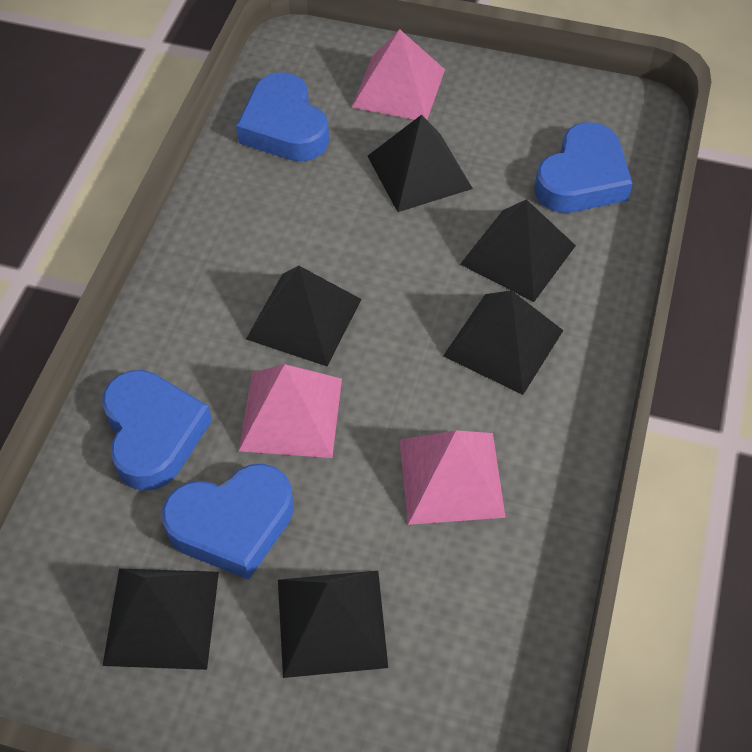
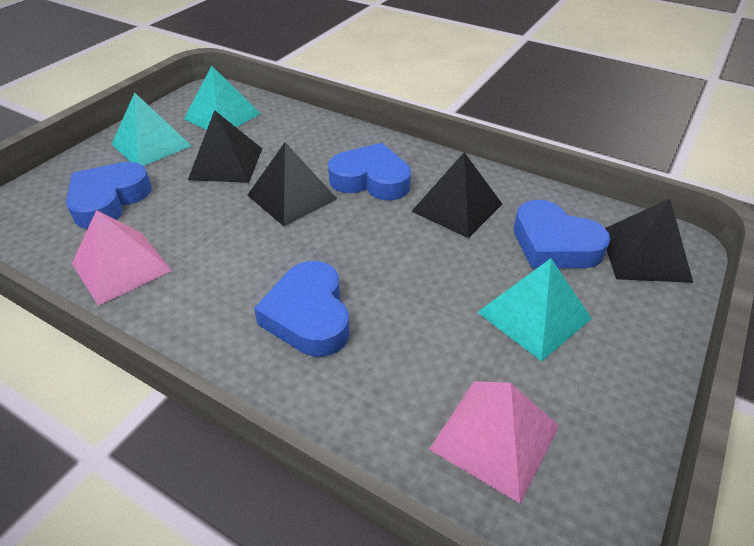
black pyramid: [103,568,219,670] [246,266,361,366] [278,571,388,678] [368,115,473,212] [443,290,564,395] [460,199,576,302] = 6 -> [188,110,262,183] [247,142,337,226] [411,152,502,238] [605,199,693,283] = 4
pink pyramid: [239,364,342,458] [352,29,445,120] [400,430,506,525] = 3 -> [72,210,172,306] [429,381,559,503] = 2
turquoise pyramid: none = 0 -> [111,93,192,166] [184,66,261,130] [477,258,592,362] = 3

